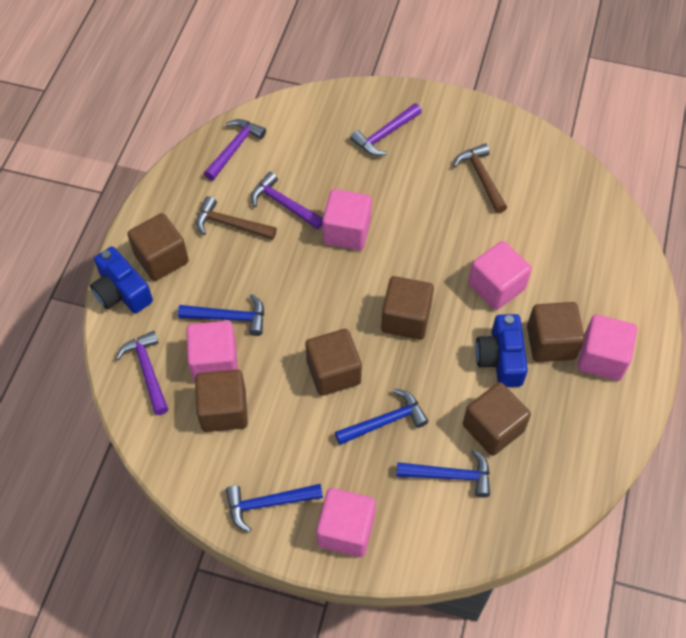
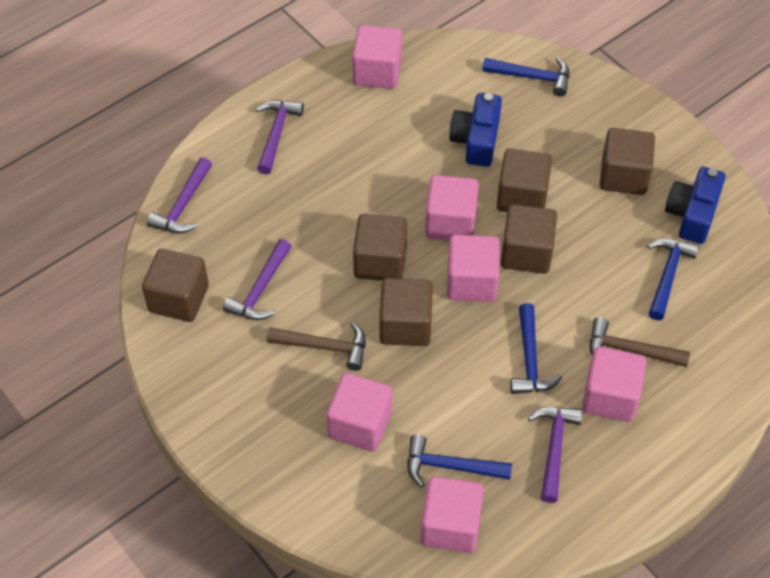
pink cube: [186,321,238,382] [316,488,376,557] [322,189,372,250] [468,241,532,310] [578,315,637,381] = 5 -> [326,373,392,451] [352,25,402,89] [421,476,484,553] [425,175,479,241] [447,235,500,302] [582,347,646,422] = 6

